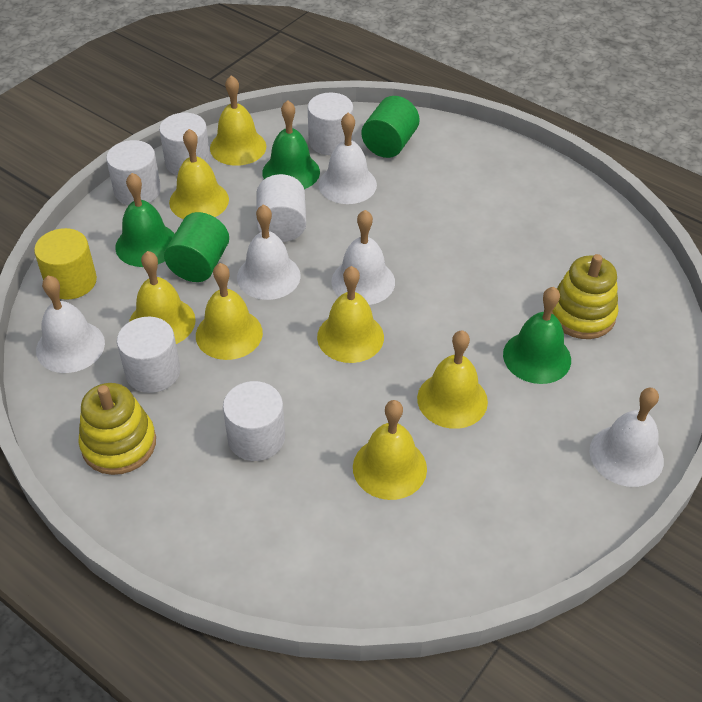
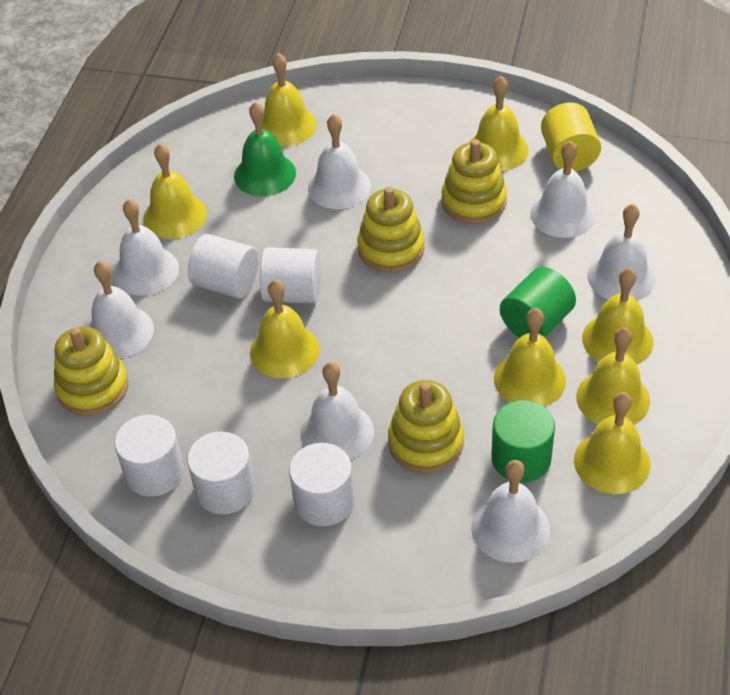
green bell: [115,173,175,267] [262,100,320,189] [503,287,571,384] = 3 -> [234,102,296,196] = 1
white bell: [36,276,105,373] [237,205,301,300] [319,112,377,204] [331,210,395,305] [590,388,664,487] = 5 -> [88,261,154,358] [113,199,179,296] [300,362,374,460] [308,114,371,209] [471,460,550,563] [530,141,596,238] [587,204,656,300] = 7
white cylinder: [106,140,161,205] [117,317,180,393] [159,113,211,176] [223,381,285,461] [257,174,306,242] [308,93,353,155] = 6 -> [115,415,184,497] [187,431,255,514] [188,234,259,299] [260,247,321,304] [289,443,354,526] = 5
yellow bell: [129,251,196,344] [169,129,229,219] [196,263,263,360] [210,75,266,166] [317,266,384,363] [353,400,427,500] [417,330,488,429] = 7 -> [143,144,207,239] [250,280,320,378] [262,53,317,146] [469,76,529,171] [494,308,566,406] [574,392,650,494] [576,327,650,424] [582,268,653,365] = 8
yellow stacking toy: [79,383,156,475] [552,254,618,339] = 2 -> [54,326,129,416] [357,187,424,273] [388,380,464,473] [441,139,507,224] = 4

